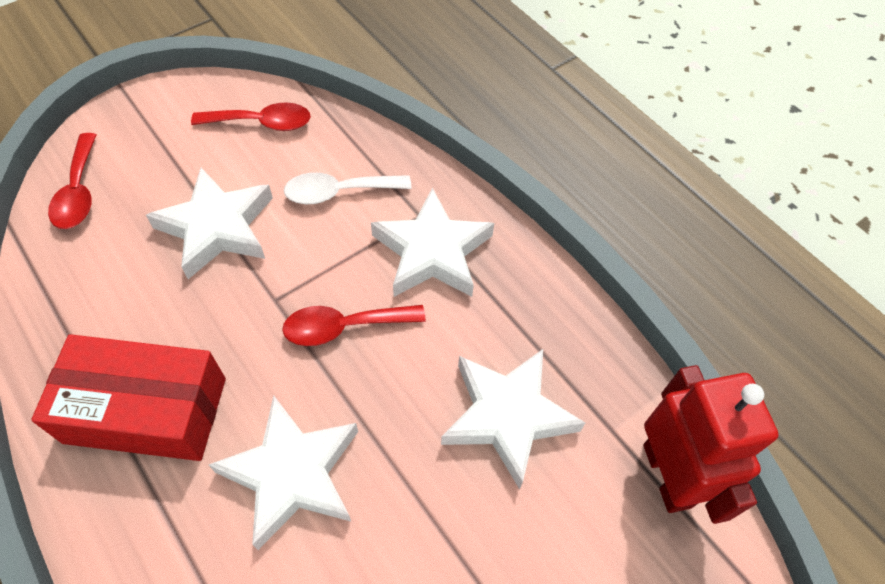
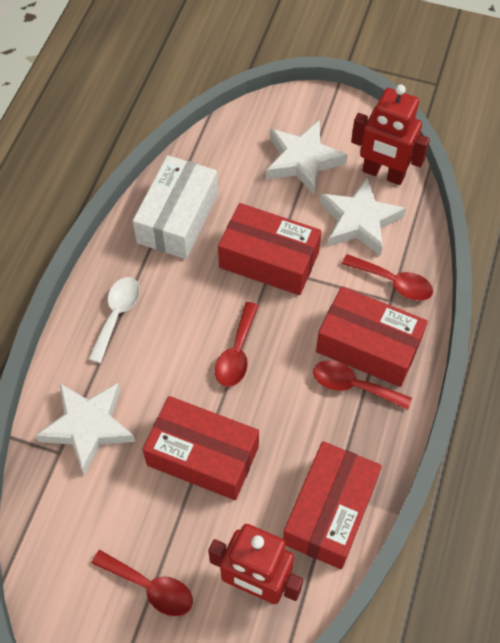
red box: [31,334,226,461] = 1 -> [143,396,259,500] [218,203,321,295] [283,441,382,569] [316,286,428,387] = 4
red robot: [643,365,779,524] = 1 -> [208,524,303,604] [351,84,430,185] = 2
red spoon: [48,133,96,229] [191,102,311,131] [282,305,426,346] = 3 -> [91,550,193,616] [215,302,259,387] [313,360,412,410] [342,254,433,301] = 4
white box: none = 0 -> [133,155,218,259] = 1
white star: [146,167,273,279] [209,396,358,550] [371,188,494,297] [441,349,585,489] = 4 -> [35,383,135,475] [266,120,348,195] [320,177,406,256] = 3

